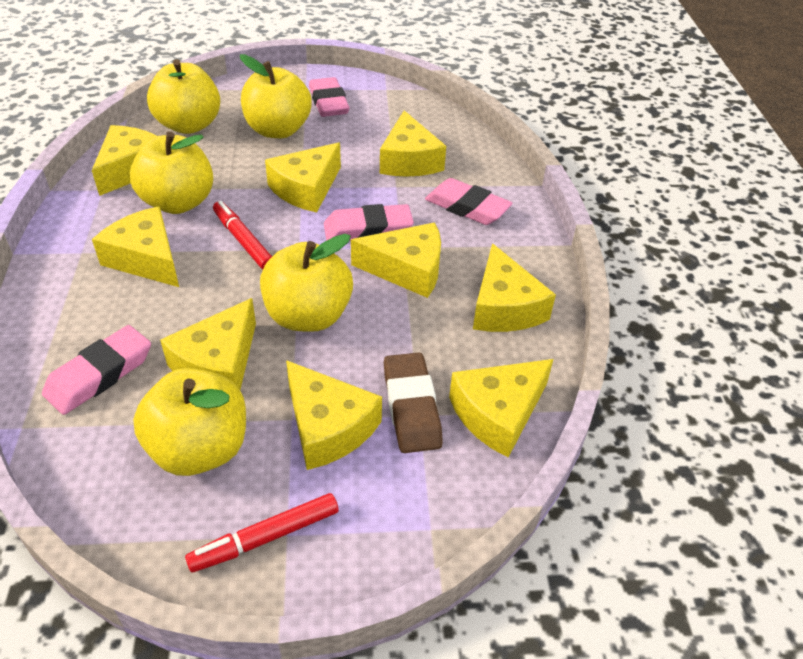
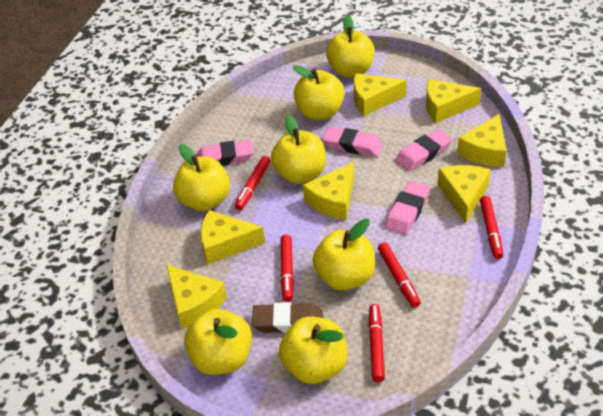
red marker: [185,493,339,573] [213,201,272,269] = 2 -> [235,156,271,210] [280,234,294,302] [369,304,385,382] [378,242,421,308] [480,196,503,259] = 5
yellow apple: [130,131,213,214] [133,368,246,476] [147,59,220,134] [240,54,312,138] [260,234,353,332] = 5 -> [173,144,230,211] [184,309,252,375] [271,114,326,184] [279,317,348,384] [293,65,345,120] [313,219,375,291] [326,15,375,78] = 7
yellow cheese: [92,125,157,196] [92,206,179,287] [160,298,256,390] [265,142,341,212] [286,360,382,470] [351,222,441,298] [380,110,446,177] [449,359,554,457] [473,243,556,332] = 9 -> [166,265,227,329] [200,210,265,264] [303,163,354,220] [354,73,407,116] [426,79,481,123] [438,165,491,223] [457,114,506,167] = 7

